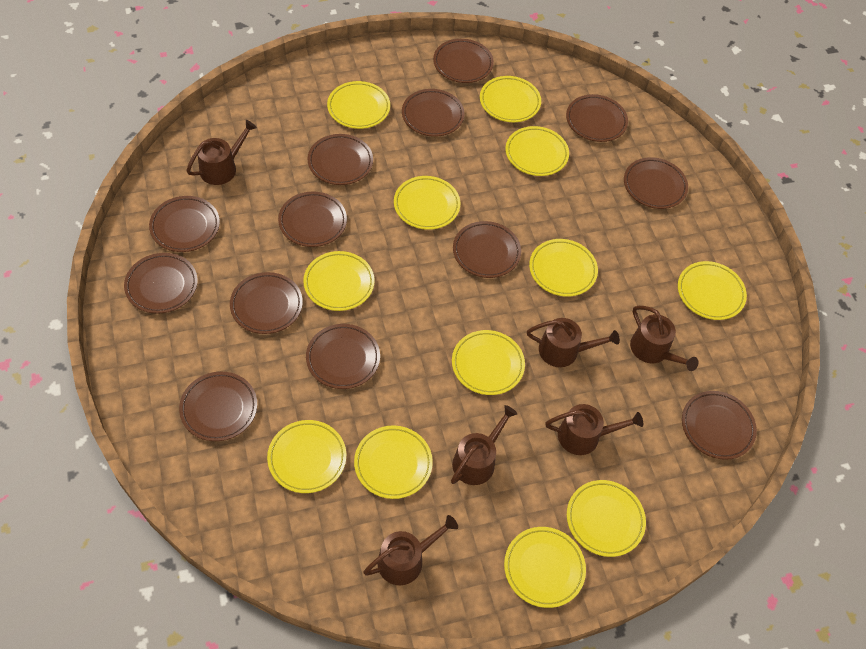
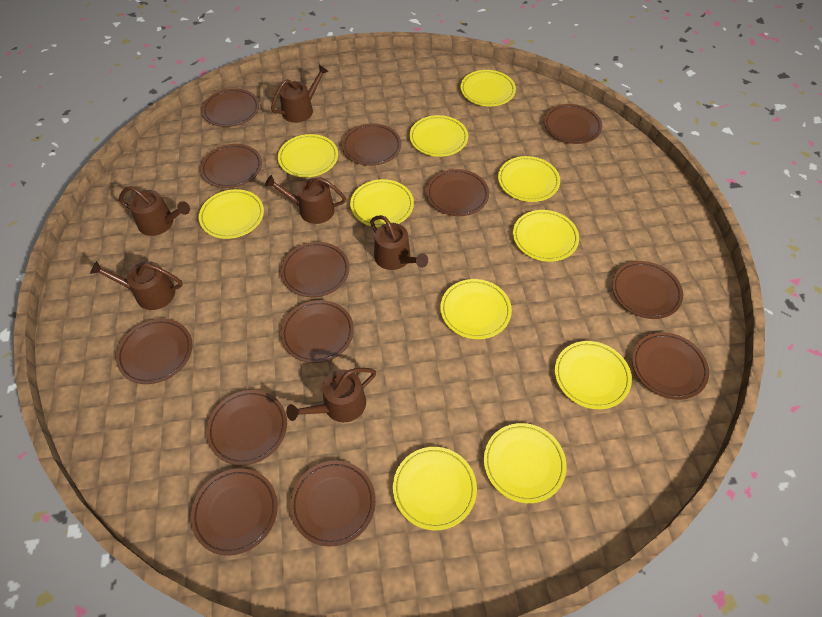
yellow plate: [267,420,346,493] [303,251,375,311] [327,81,390,129] [354,426,433,499] [394,176,460,230] [452,330,525,395] [480,76,541,122] [504,527,586,608] [505,126,569,176] [529,239,598,297] [567,480,646,557] [678,261,747,320] = 12 -> [199,189,264,239] [278,134,338,177] [350,179,414,228] [393,447,477,530] [409,115,468,157] [440,279,512,339] [460,70,516,106] [484,423,567,503] [498,156,560,202] [513,210,579,262] [555,341,632,409] = 11

